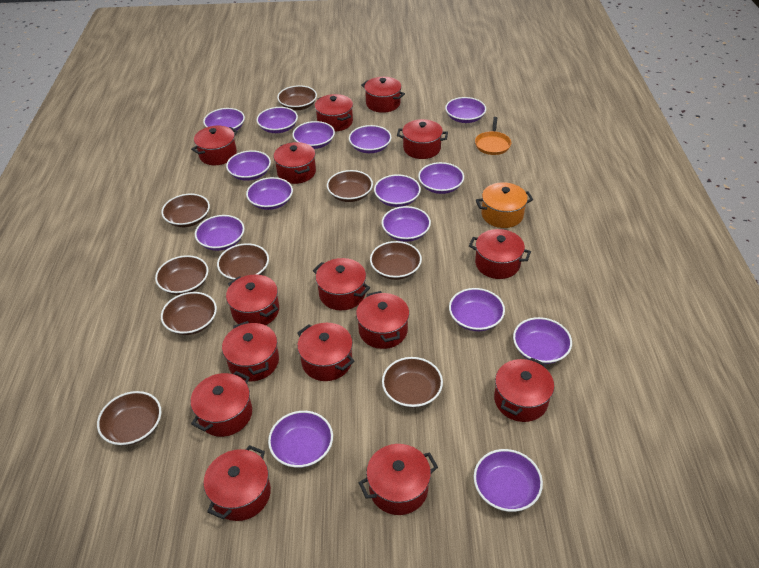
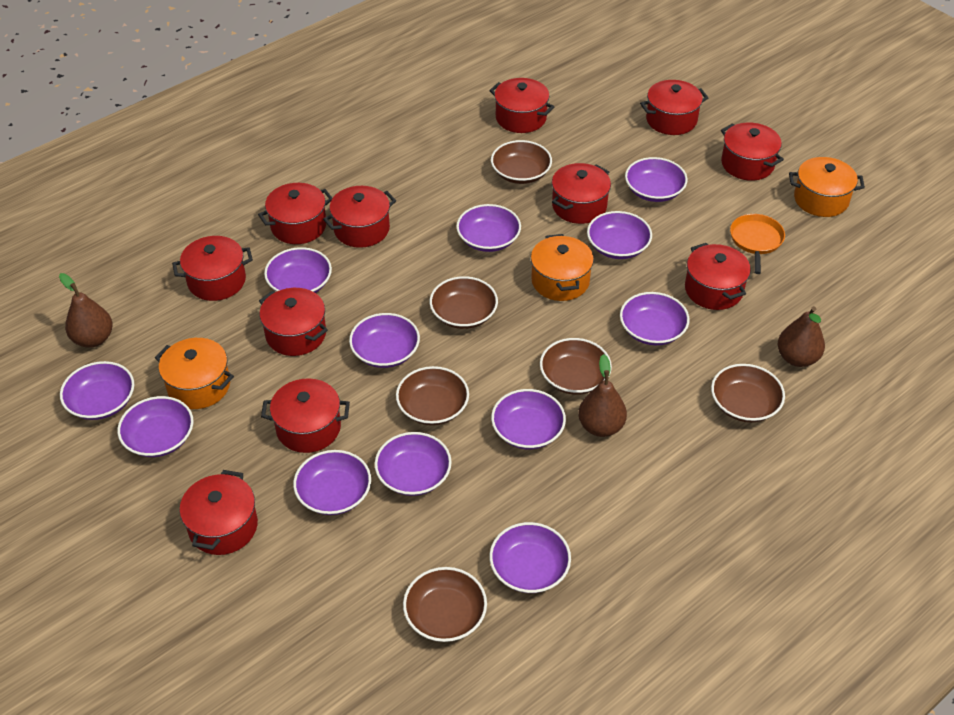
brown bowl: [97,391,161,446] [155,255,209,295] [161,194,210,227] [161,292,217,335] [217,243,269,280] [277,85,317,110] [327,170,373,202] [370,241,422,280] [382,357,443,408] = 9 -> [396,366,469,425] [403,567,487,642] [430,276,498,329] [491,140,552,184] [540,338,612,395] [711,364,785,422] = 6
brown pear: none = 0 -> [59,273,113,348] [578,354,627,437] [778,306,825,367] = 3
orange pot: [476,182,533,228] = 1 -> [155,338,234,409] [531,234,594,301] [789,157,865,217] = 3
purple bowl: [195,215,245,251] [203,108,245,132] [226,150,271,181] [246,177,293,210] [256,107,298,133] [268,411,333,468] [292,121,335,149] [349,125,392,153] [374,174,421,207] [382,206,431,242] [418,162,464,194] [445,97,486,123] [449,288,505,331] [474,449,543,512] [513,317,572,364] = 15 -> [60,361,134,420] [117,396,194,457] [264,247,332,293] [293,450,371,515] [349,313,420,368] [375,432,452,496] [456,204,521,252] [489,522,571,593] [491,389,566,449] [587,211,652,259] [620,292,689,345] [625,157,688,202] = 12
red pot: [191,126,238,165] [191,371,252,437] [204,445,271,521] [222,321,279,381] [226,274,279,325] [273,142,316,184] [297,323,354,381] [313,258,370,310] [315,94,353,131] [356,291,409,349] [359,444,438,515] [361,77,405,113] [397,119,448,159] [469,229,531,279] [494,357,554,422] = 15 -> [172,236,253,301] [179,470,258,555] [258,183,332,244] [259,288,328,356] [261,378,350,453] [323,186,396,248] [489,78,554,133] [552,163,611,224] [640,80,708,135] [685,243,751,310] [721,122,784,181] = 11

